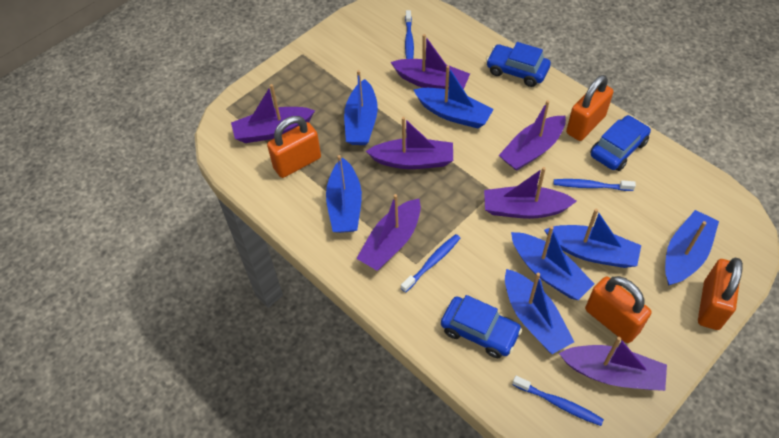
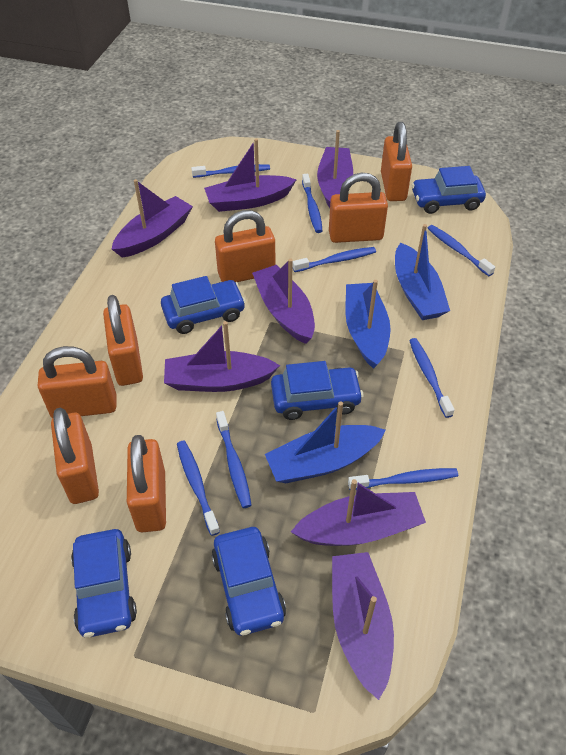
blue boat: [326,155,362,233] [344,70,378,145] [414,66,494,129] [505,269,574,354] [511,226,595,300] [544,209,641,268] [665,210,719,286] = 7 -> [265,401,386,483] [345,280,391,369] [395,224,450,320] = 3
blue car: [441,295,522,358] [486,42,551,87] [590,115,651,171] = 3 -> [71,529,137,638] [161,276,246,334] [212,527,286,636] [271,361,363,420] [411,166,486,214] = 5
blue toothbrush: [401,234,460,293] [405,10,414,59] [513,376,604,426] [554,179,636,191] = 4 -> [177,441,220,536] [191,164,270,178] [216,411,252,508] [292,247,376,272] [302,174,322,233] [348,468,458,490] [409,338,455,418] [428,225,495,276] = 8
orange padlock: [267,116,321,178] [566,75,613,141] [585,276,651,343] [698,258,743,330] = 4 -> [38,346,116,418] [51,408,99,504] [103,295,143,386] [127,435,166,532] [215,210,276,282] [329,173,388,243] [381,122,412,201] = 7

